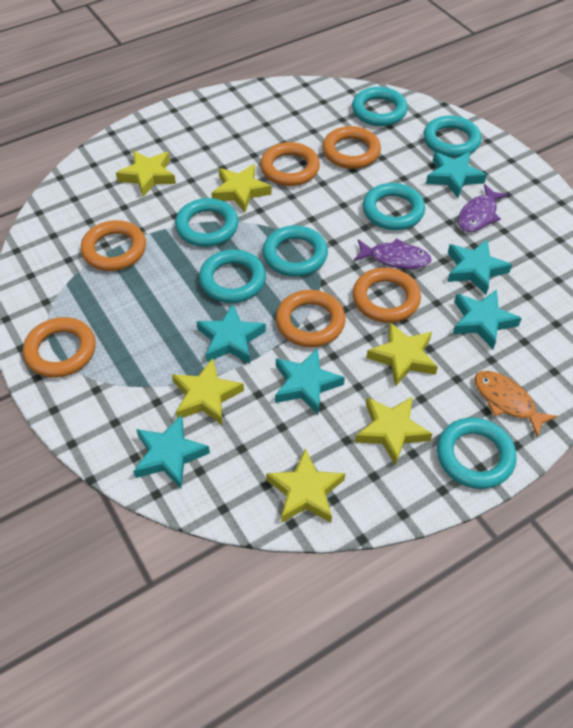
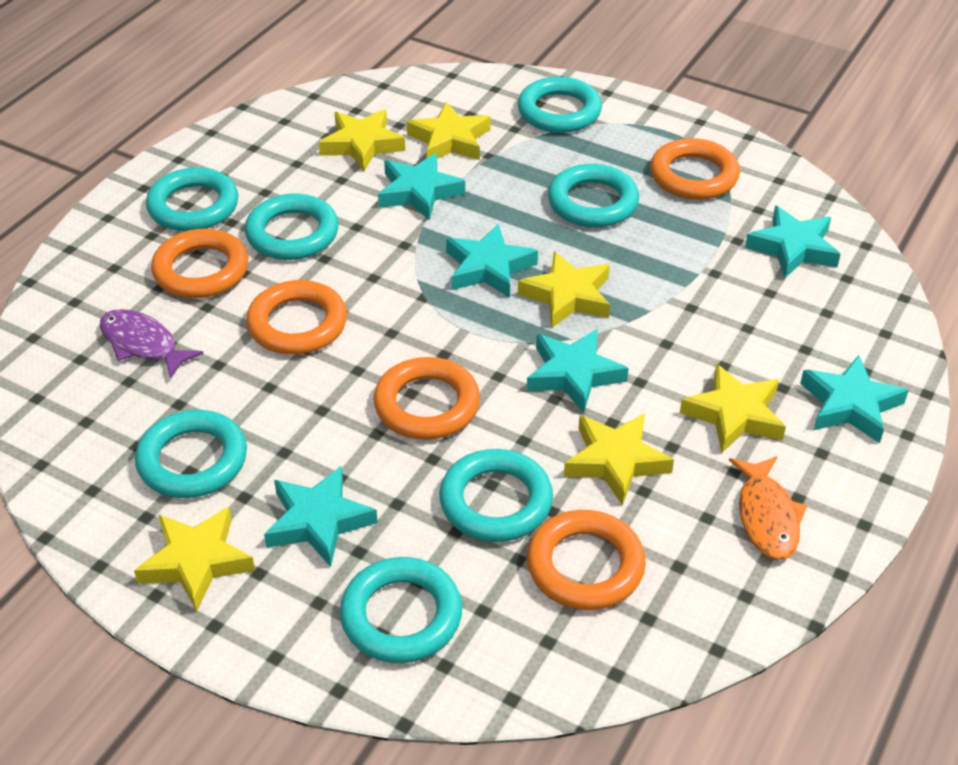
orange ring: [23,317,95,378] [81,220,146,271] [260,142,320,186] [276,290,346,347] [322,126,381,169] [352,268,421,323] = 6 -> [151,228,249,298] [246,280,347,355] [373,357,480,440] [527,510,646,610] [650,138,740,200] = 5
purple fish: [354,238,432,269] [458,184,509,232] = 2 -> [100,309,204,379] = 1

